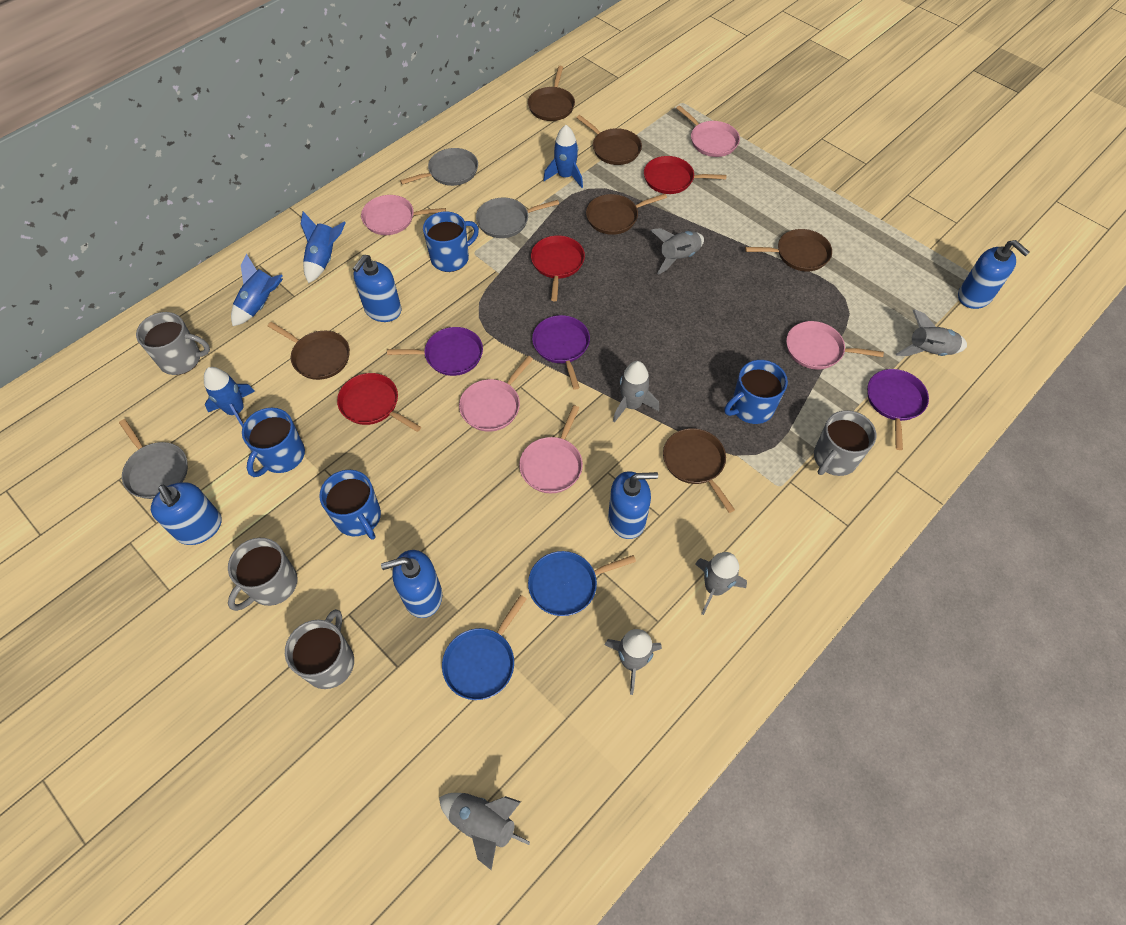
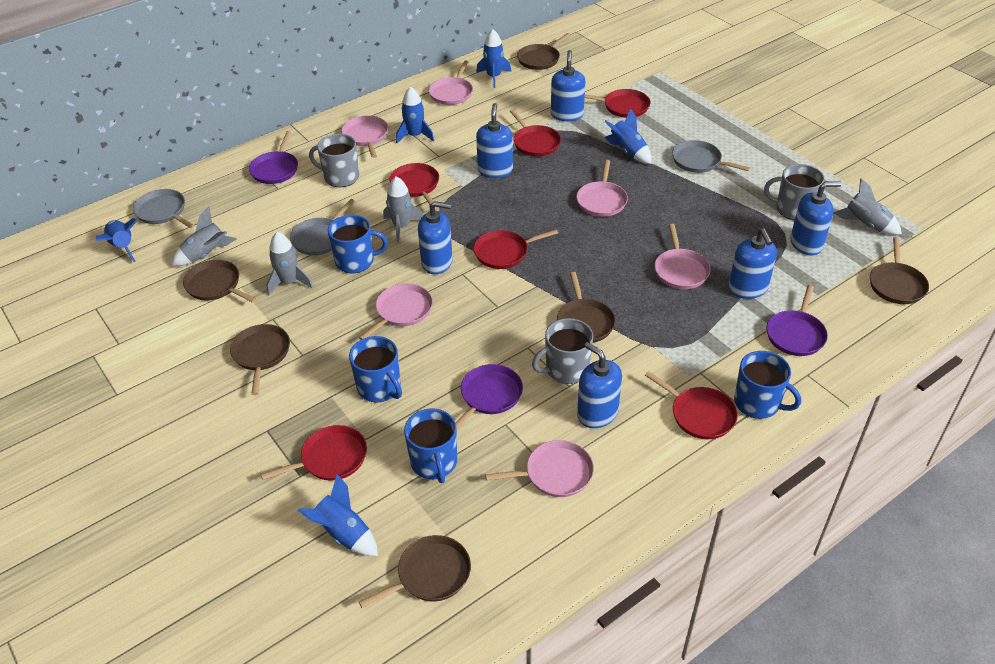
blue pan: [442,595,527,700] [528,551,636,616] = 2 -> none = 0
blue rocket: [204,367,255,428] [231,254,283,326] [301,212,346,283] [543,125,583,188] = 4 -> [96,218,138,262] [298,474,378,556] [396,86,434,143] [476,29,511,88] [604,109,652,164] = 5
blue soap dispenser: [151,482,222,545] [353,255,401,322] [381,550,442,618] [608,471,658,539] [958,240,1030,309] = 5 -> [418,201,453,274] [476,103,513,178] [551,50,585,121] [577,342,622,428] [729,228,777,299] [790,181,841,255] = 6
grey mug: [136,312,210,375] [228,538,297,611] [285,609,354,689] [814,410,876,476] = 4 -> [309,134,359,187] [532,318,593,384] [764,164,825,220] = 3
grey rocket: [439,793,530,870] [604,629,662,695] [613,361,659,423] [651,228,704,275] [695,552,747,615] [896,309,967,356] = 6 -> [171,206,237,266] [267,232,313,295] [383,176,423,243] [833,178,902,235] = 4
pink pan: [361,195,446,235] [459,356,533,432] [519,405,583,493] [676,105,740,157] [786,321,884,370] = 5 -> [341,116,388,158] [359,283,433,340] [428,60,473,105] [485,440,594,497] [576,160,628,217] [654,224,711,289] = 6
red pan: [337,373,421,432] [531,235,585,301] [644,156,727,194] = 3 -> [261,425,367,480] [389,163,439,209] [474,229,558,269] [510,109,561,156] [585,89,650,118] [645,371,738,439] = 6

